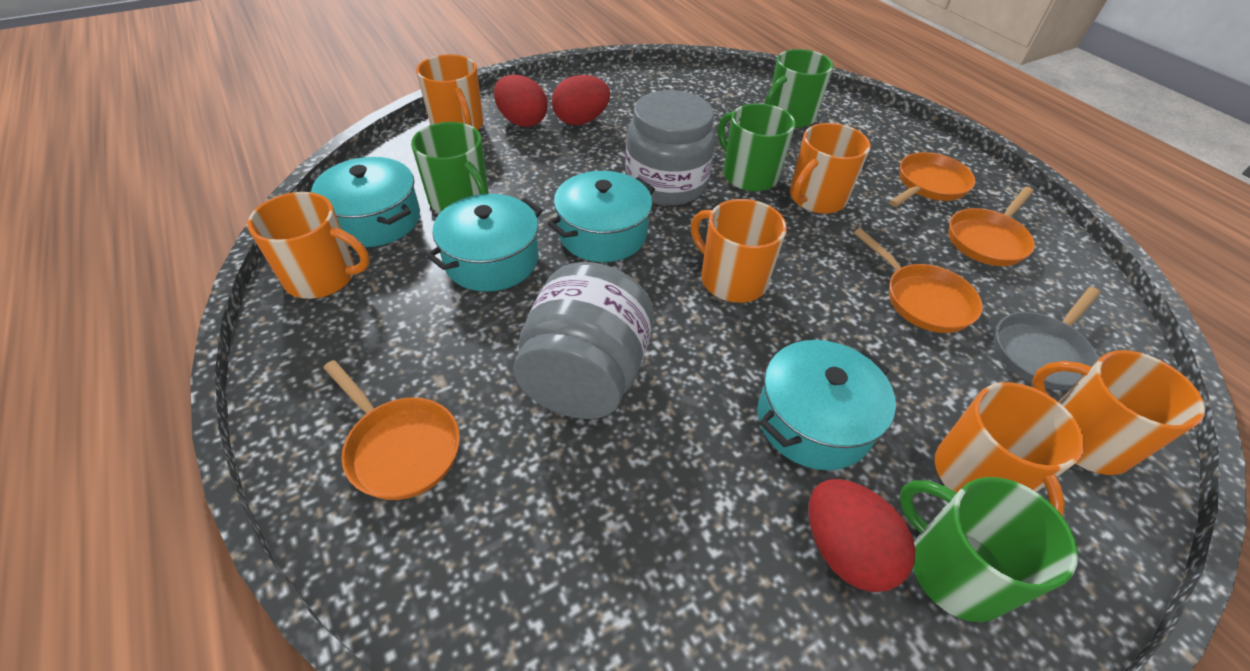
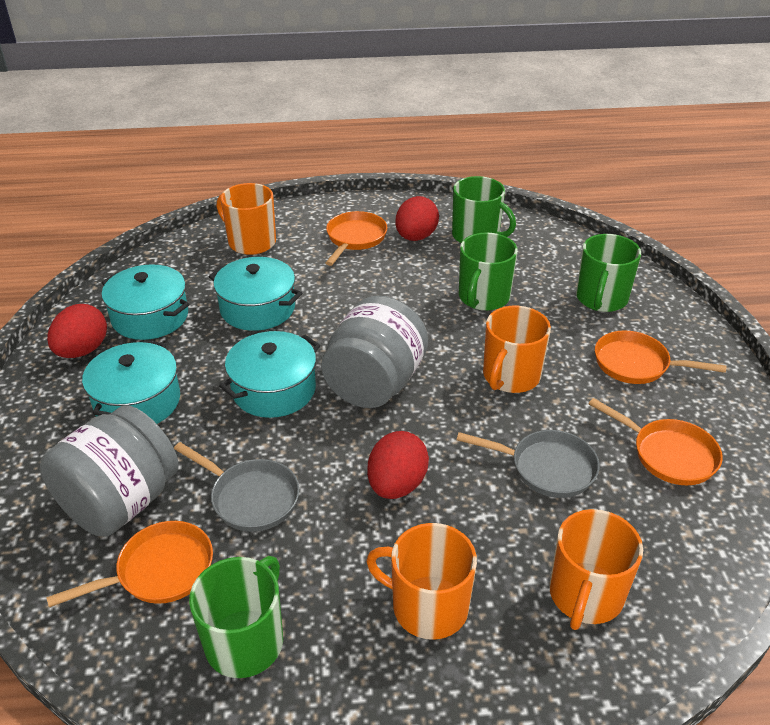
grey pan: [994,287,1100,390] = 1 -> [174,442,300,532] [457,430,600,498] = 2
orange mug: [247,192,370,299] [416,54,483,130] [691,199,787,303] [790,123,871,214] [935,382,1085,516] [1032,350,1205,475] = 6 -> [217,183,276,255] [366,523,477,640] [483,306,551,393] [549,509,643,630] = 4

